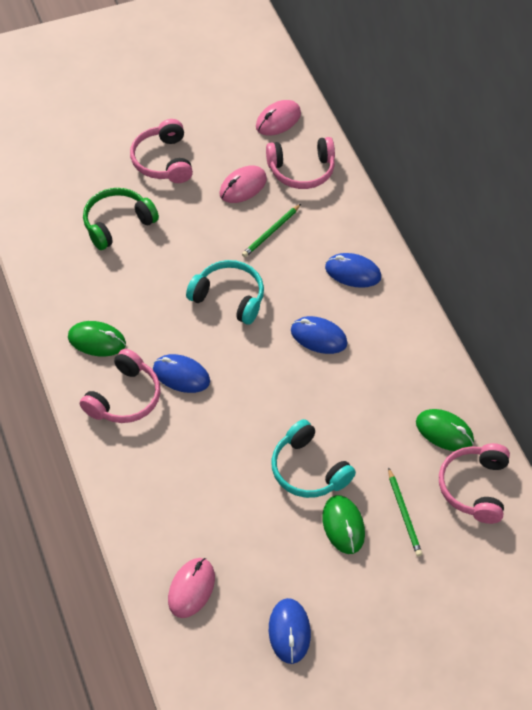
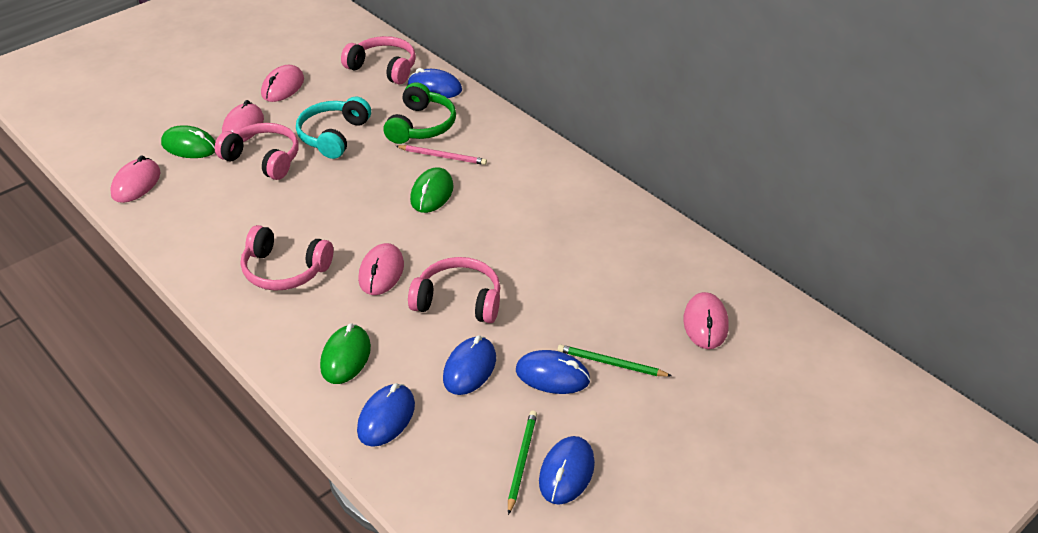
blue mouse: [153,354,210,393] [269,598,311,664] [291,316,348,354] [325,253,381,288] = 4 -> [357,383,415,447] [408,68,462,98] [443,335,496,395] [516,350,590,394] [539,436,595,505] = 5
pink mouse: [168,558,215,618] [219,165,267,203] [256,100,301,136] = 3 -> [110,156,161,203] [222,100,264,142] [261,65,304,102] [358,243,404,295] [683,292,729,349] = 5
pink pencil: none = 0 -> [396,145,487,165] = 1
turquoise headphones: [186,260,264,325] [271,419,356,498] = 2 -> [296,96,371,159] = 1

